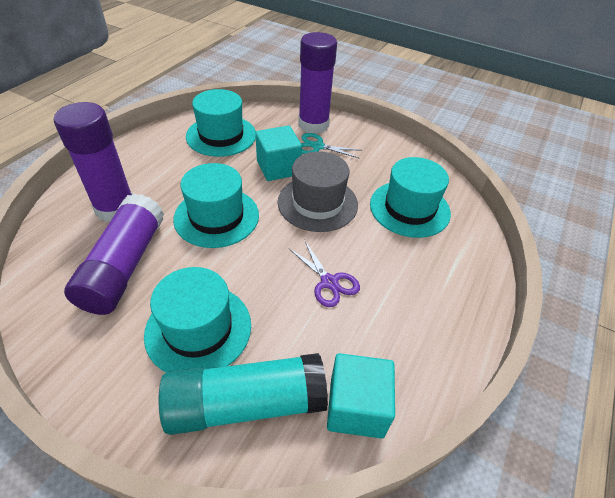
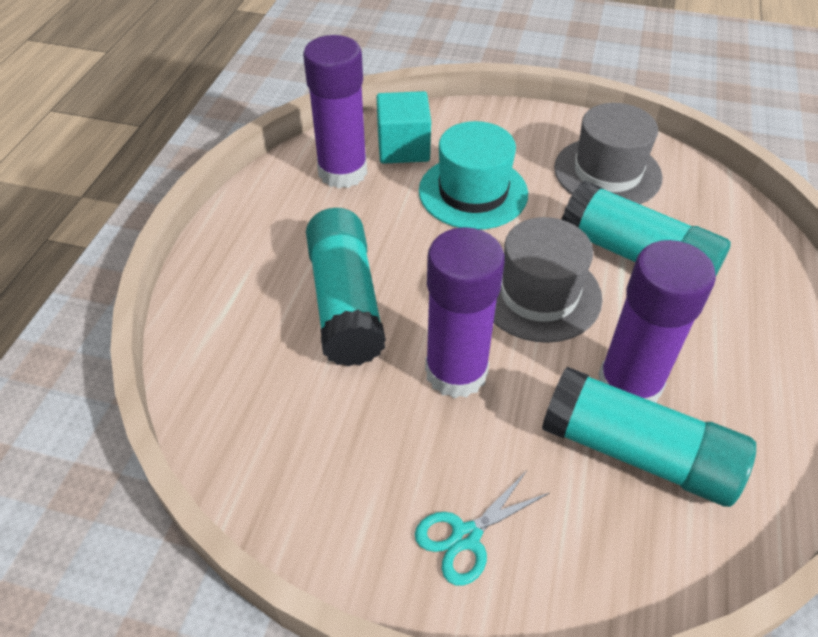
grey hat: [278,151,358,232] = 1 -> [493,217,602,343] [554,103,663,204] = 2
purple scissors: [289,241,360,307] = 1 -> none = 0
turquoise cube: [255,126,302,181] [327,353,395,438] = 2 -> [377,91,431,164] = 1
turquoise glue stick: [159,353,328,435] = 1 -> [306,208,386,366] [542,367,756,507] [562,180,731,275] = 3
turquoise hat: [144,267,251,373] [173,163,259,248] [186,89,256,157] [370,157,451,238] = 4 -> [419,121,528,230] = 1

